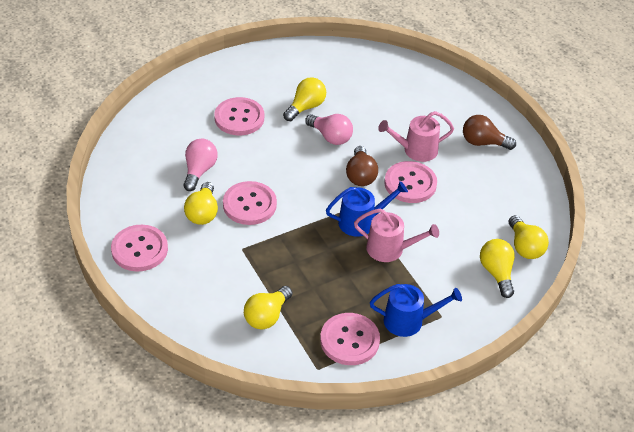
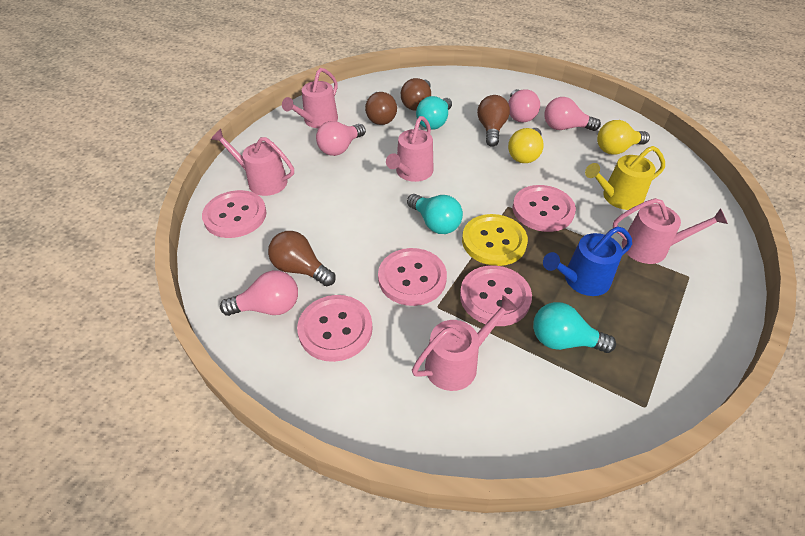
blue watering can: [326,181,408,237] [370,284,462,337] = 2 -> [543,226,632,296] = 1
brown light bulb: [346,146,378,186] [463,115,516,150] = 2 -> [268,231,336,286] [365,92,397,125] [401,78,431,111] [477,95,510,147] = 4
pink light bulb: [183,139,217,191] [305,114,353,145] = 2 -> [220,270,298,316] [316,121,366,156] [508,89,540,122] [544,97,601,131] = 4
pink watering can: [354,209,439,262] [378,111,454,162] = 2 -> [211,129,294,196] [282,68,338,128] [386,116,434,182] [412,295,518,391] [613,198,728,264] = 5
turquoise light bulb: none = 0 -> [407,194,463,234] [416,96,452,130] [533,302,616,353] = 3
yellow button: none = 0 -> [462,214,528,266] = 1
yellow light bulb: [184,182,218,225] [244,286,292,329] [283,77,326,121] [480,239,515,298] [508,215,549,259] = 5 -> [508,128,544,163] [597,120,650,155] = 2
yellow watering can: none = 0 -> [585,146,665,210] = 1

